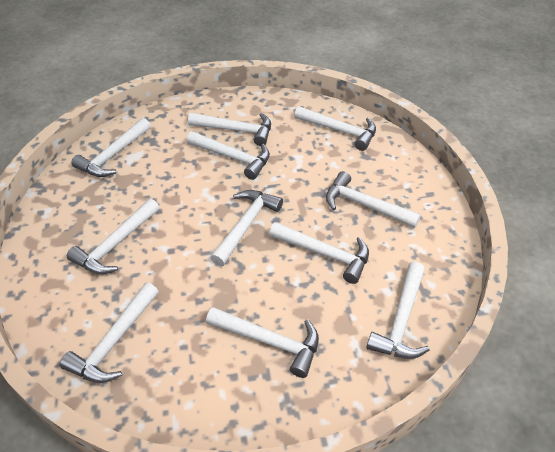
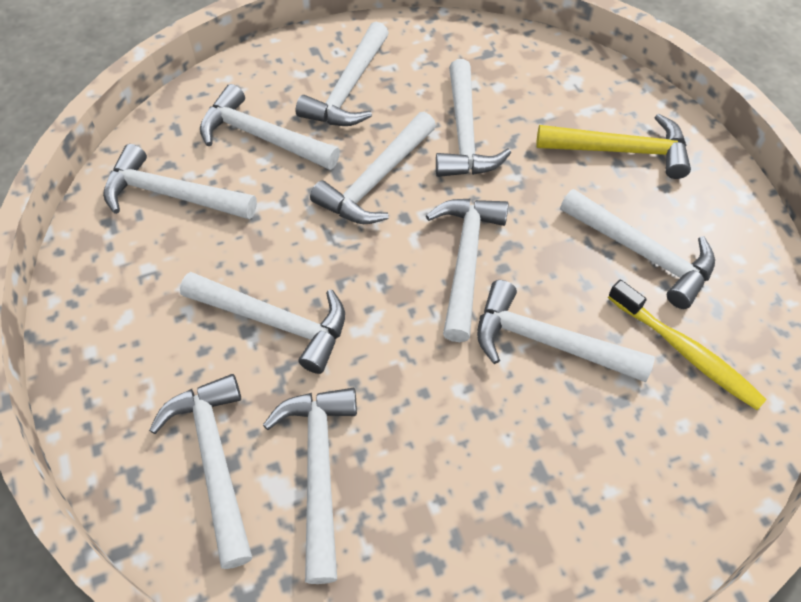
yellow hammer: none = 0 -> [536,113,691,179] = 1
yellow toothbrush: none = 0 -> [608,280,767,410] = 1

